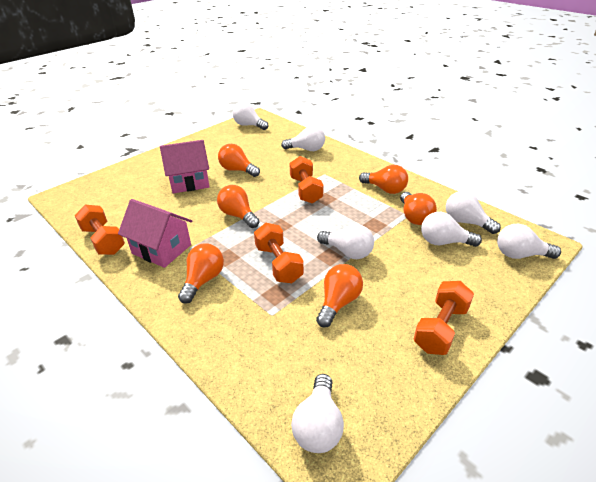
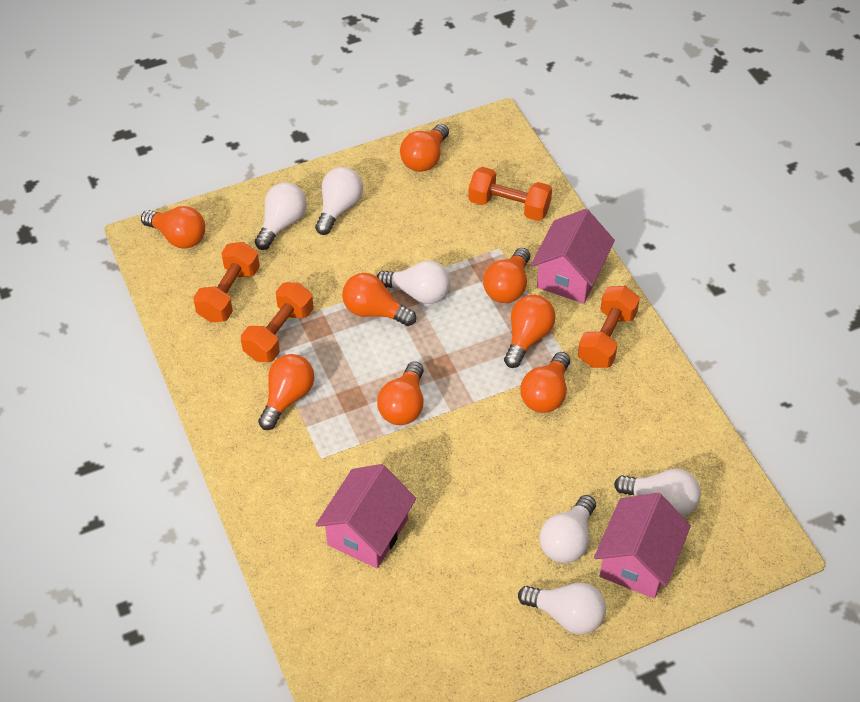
orange light bulb: [178,244,224,304] [217,185,260,228] [218,144,260,177] [316,264,363,327] [359,165,408,194] [400,192,437,225] = 6 -> [141,206,205,249] [258,354,314,430] [342,273,416,326] [377,361,424,425] [400,124,449,172] [483,248,530,303] [504,295,556,368] [520,352,570,413] = 8
pink house: [118,199,192,268] [160,140,210,194] = 2 -> [316,464,416,569] [531,209,615,303] [594,493,691,599] = 3
white light bulb: [233,102,268,130] [281,126,325,151] [291,374,344,453] [317,224,374,259] [421,212,482,247] [446,191,501,234] [497,224,561,259] = 7 -> [255,182,307,250] [315,167,363,235] [376,260,450,304] [518,583,606,635] [540,495,596,563] [614,469,701,517] = 6

